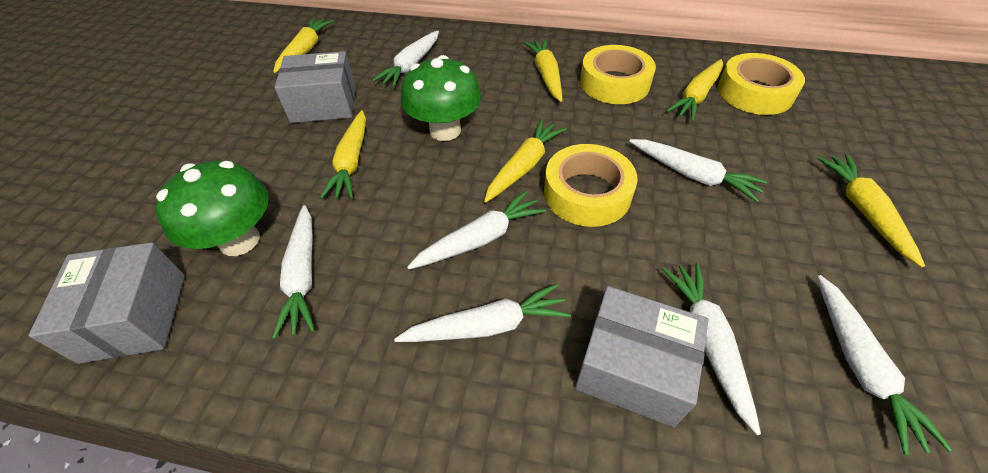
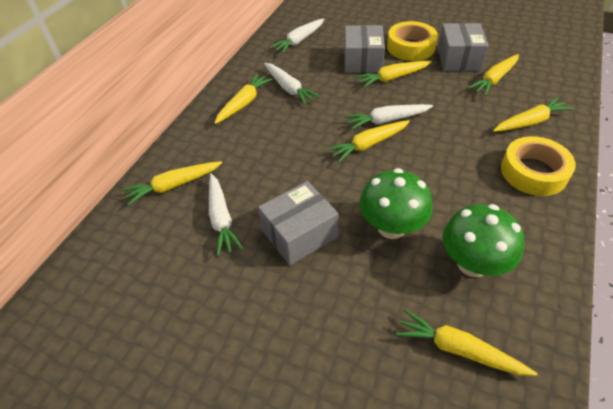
white carrot: [272,205,315,339] [372,31,439,87] [394,283,571,342] [407,190,546,269] [629,139,767,202] [662,263,761,435] [817,275,953,456] = 7 -> [209,173,243,256] [264,63,320,105] [270,18,324,54] [345,104,433,130] = 4
yellow carrot: [274,18,333,73] [320,110,366,199] [484,119,566,203] [524,39,563,102] [666,59,723,121] [817,154,925,267] = 6 -> [122,161,222,206] [214,74,272,124] [327,120,410,163] [355,61,432,88] [396,309,537,376] [468,54,519,96] [493,97,573,132] = 7
yellow tape: [544,144,638,227] [580,45,656,104] [718,53,805,115] = 3 -> [387,21,438,61] [501,136,576,196] = 2

